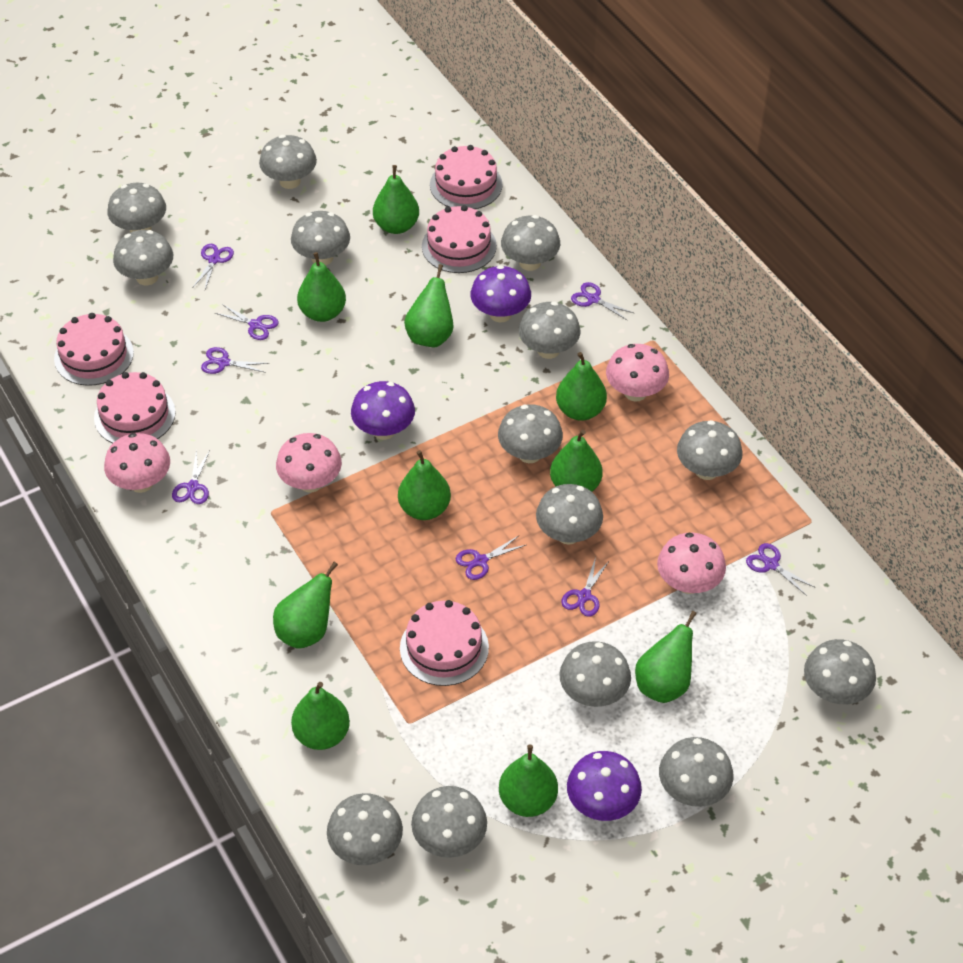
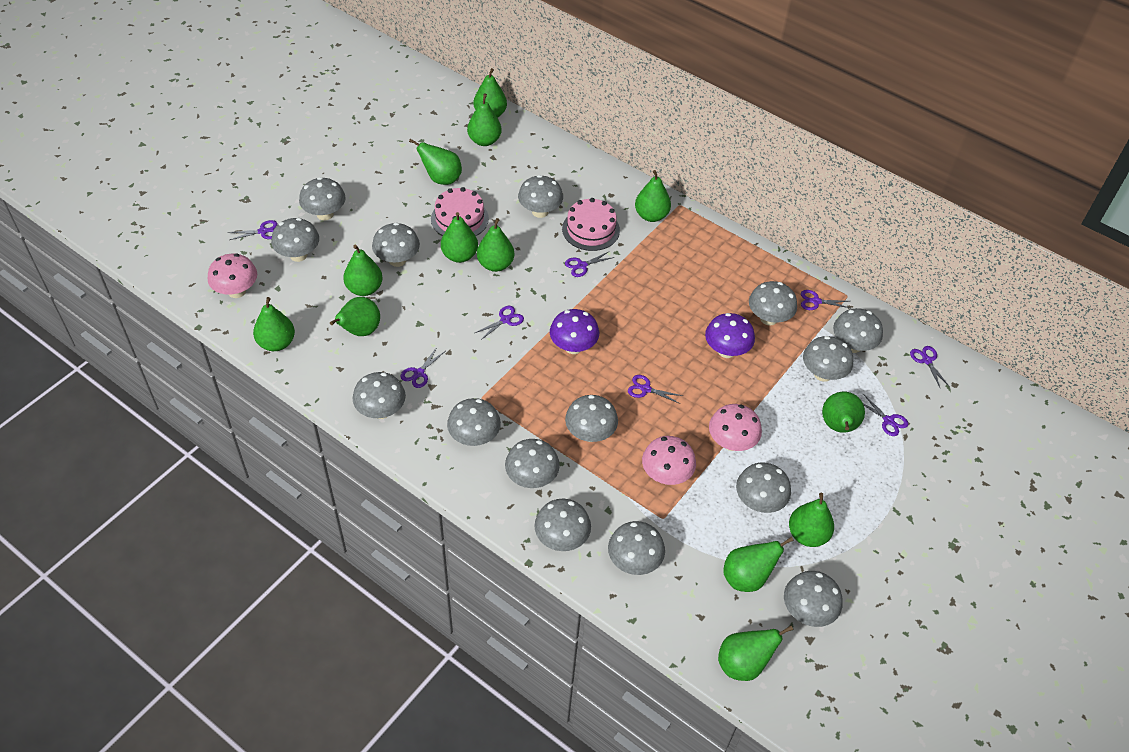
green pear: [273,562,338,649] [291,682,350,750] [297,252,346,322] [373,165,419,234] [398,450,451,520] [404,264,453,348] [499,744,558,817] [550,430,602,492] [556,352,607,421] [635,611,697,703] = 10 -> [253,297,295,351] [330,297,380,336] [343,245,383,296] [409,139,462,185] [441,212,478,263] [467,94,502,146] [473,68,507,118] [477,218,514,272] [635,170,671,222] [718,626,793,681] [723,537,794,592] [789,493,834,547] [822,392,865,433] = 13
grey mushroom: [107,183,166,233] [113,230,173,286] [259,135,317,189] [291,211,350,266] [327,793,403,865] [411,786,487,858] [498,404,563,463] [501,215,560,271] [519,302,581,359] [536,484,603,544] [559,641,631,707] [659,737,733,807] [677,420,743,480] [804,639,876,704] = 14 -> [271,218,319,262] [299,177,346,221] [353,372,406,419] [372,223,420,267] [447,398,501,446] [505,439,560,488] [518,175,563,218] [534,499,591,551] [565,395,618,442] [608,521,665,575] [736,462,791,513] [749,281,797,326] [784,571,842,627] [803,336,853,382] [833,308,883,353] = 15
pink cake: [54,313,134,386] [94,372,176,443] [400,600,489,686] [422,205,497,273] [430,145,503,209] = 5 -> [431,187,489,236] [562,198,620,251] = 2
pink mushroom: [104,433,170,493] [276,433,342,492] [606,344,669,402] [657,533,726,594] = 4 -> [207,254,257,298] [642,436,696,485] [709,404,762,451] = 3
purple mushroom: [351,381,415,440] [471,265,531,322] [567,751,642,821] = 3 -> [550,309,599,354] [705,313,755,358] = 2

